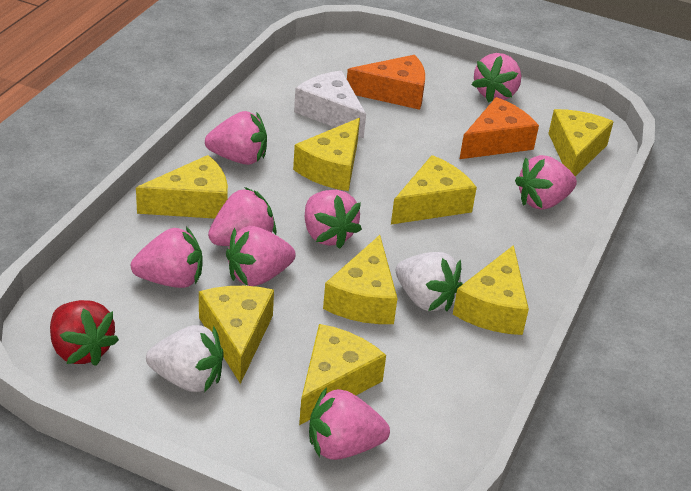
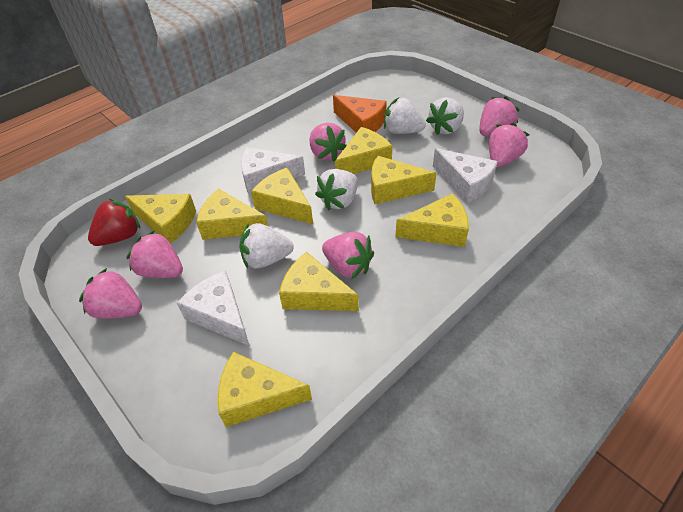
orange cheese: [347,55,425,110] [460,97,539,159] = 2 -> [333,95,387,133] = 1
pink strawberry: [131,227,203,288] [205,111,267,165] [208,187,276,246] [226,226,296,286] [305,190,362,249] [309,387,390,460] [472,53,521,102] [515,155,577,210] = 8 -> [79,268,142,319] [127,231,183,278] [310,123,347,162] [322,232,374,279] [479,96,519,136] [489,123,529,167] = 6
white cheese: [294,71,366,138] = 1 -> [177,271,250,346] [241,147,305,194] [433,148,498,203] = 3
white strawberry: [146,325,223,392] [396,252,463,312] = 2 -> [239,223,294,269] [315,169,358,210] [384,97,426,134] [426,97,464,135] = 4

